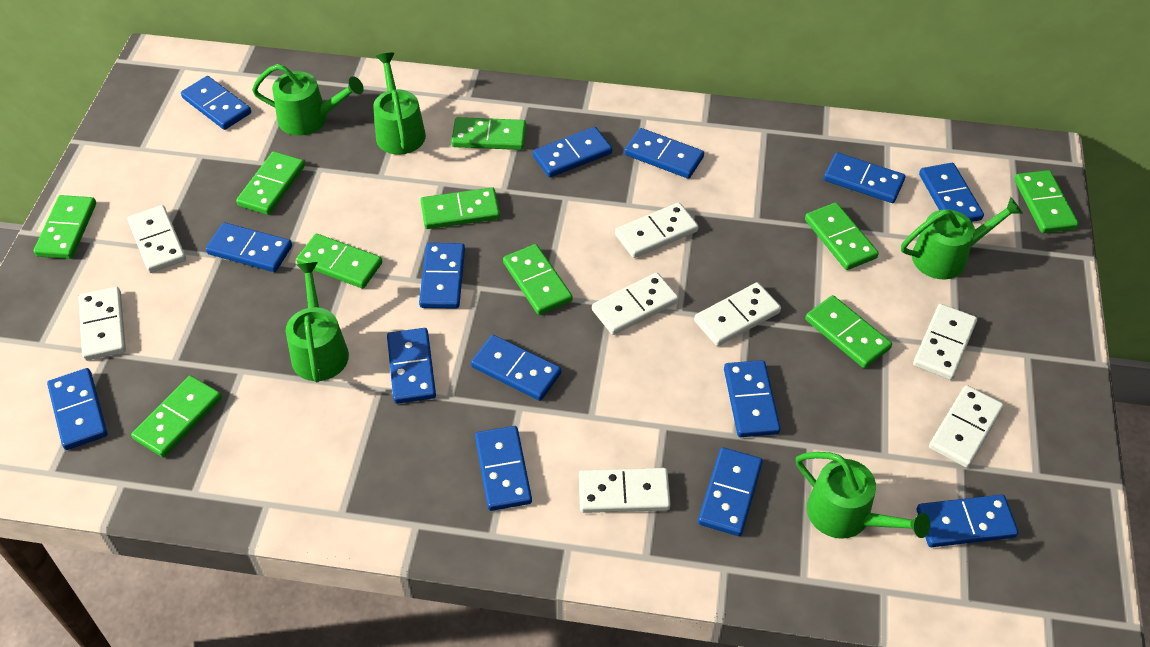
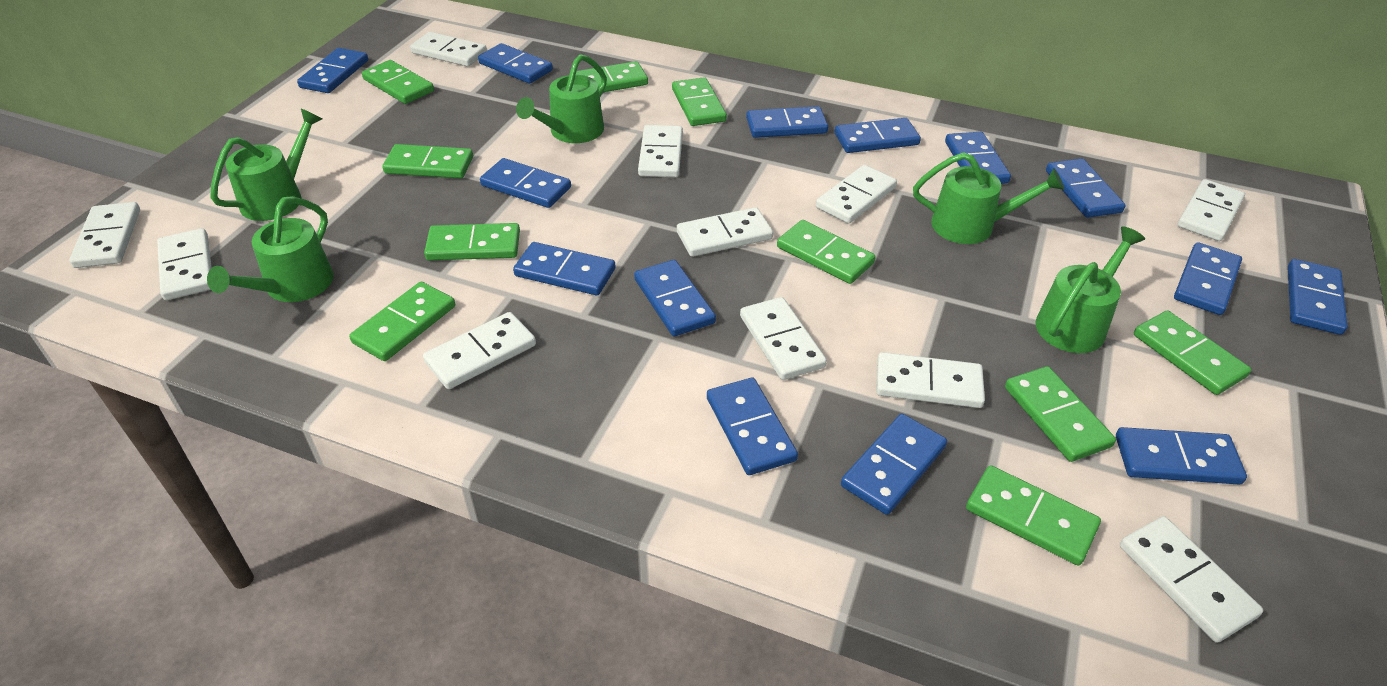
white domino: [79,287,126,361] [127,205,186,273] [579,468,671,513] [592,272,679,335] [615,202,699,258] [694,282,781,346] [913,304,977,380] [929,385,1004,468] = 8 -> [69,202,140,268] [157,228,212,300] [410,32,487,67] [423,312,536,389] [638,125,683,177] [677,207,773,257] [740,297,827,380] [816,165,897,224] [876,352,985,408] [1120,516,1263,643] [1178,179,1245,241] = 11

